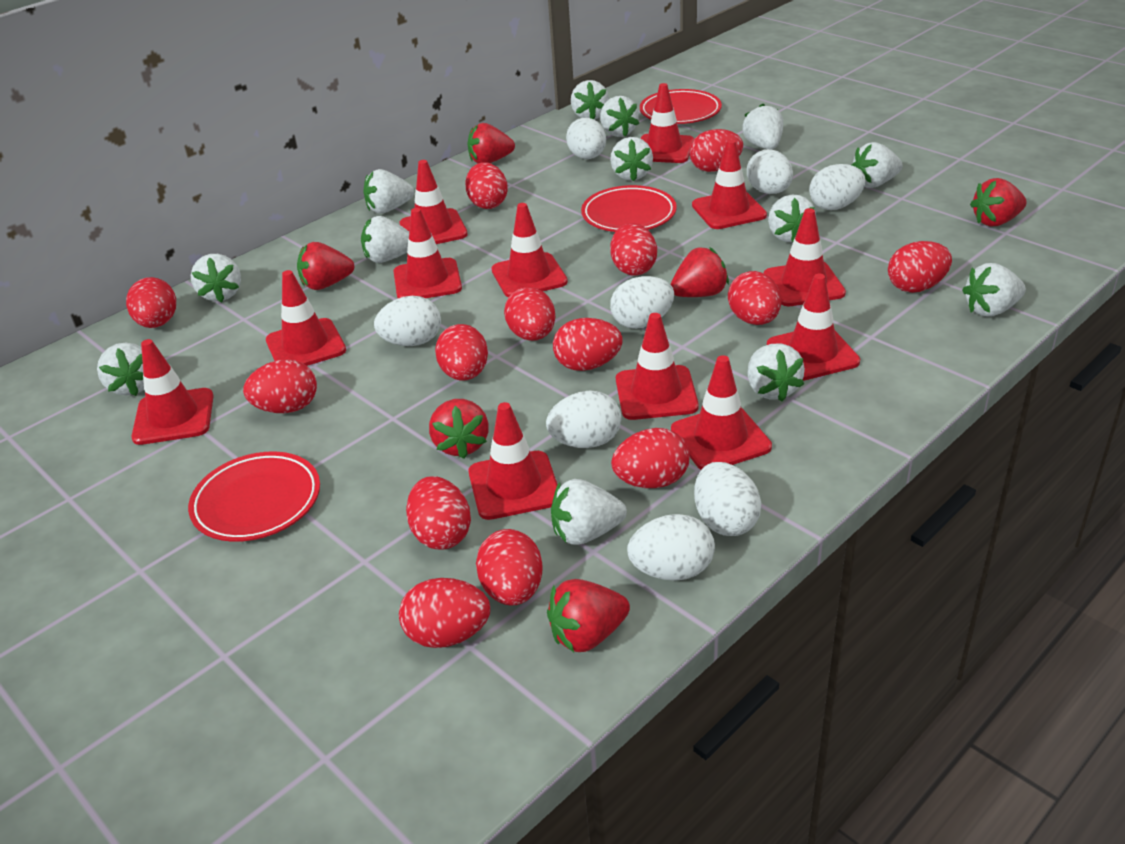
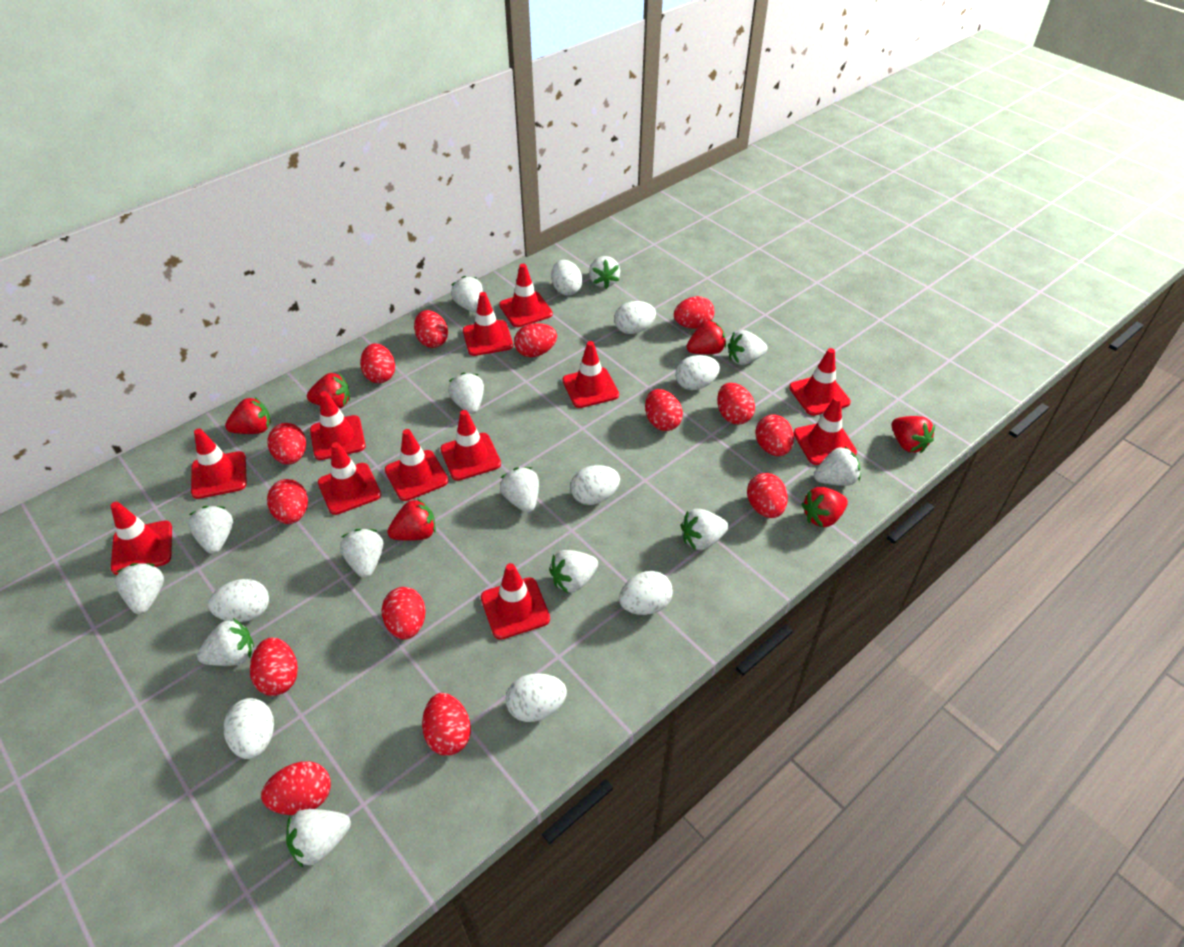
red plate: [188,452,320,542] [581,185,677,232] [640,89,722,124] = 3 -> none = 0

